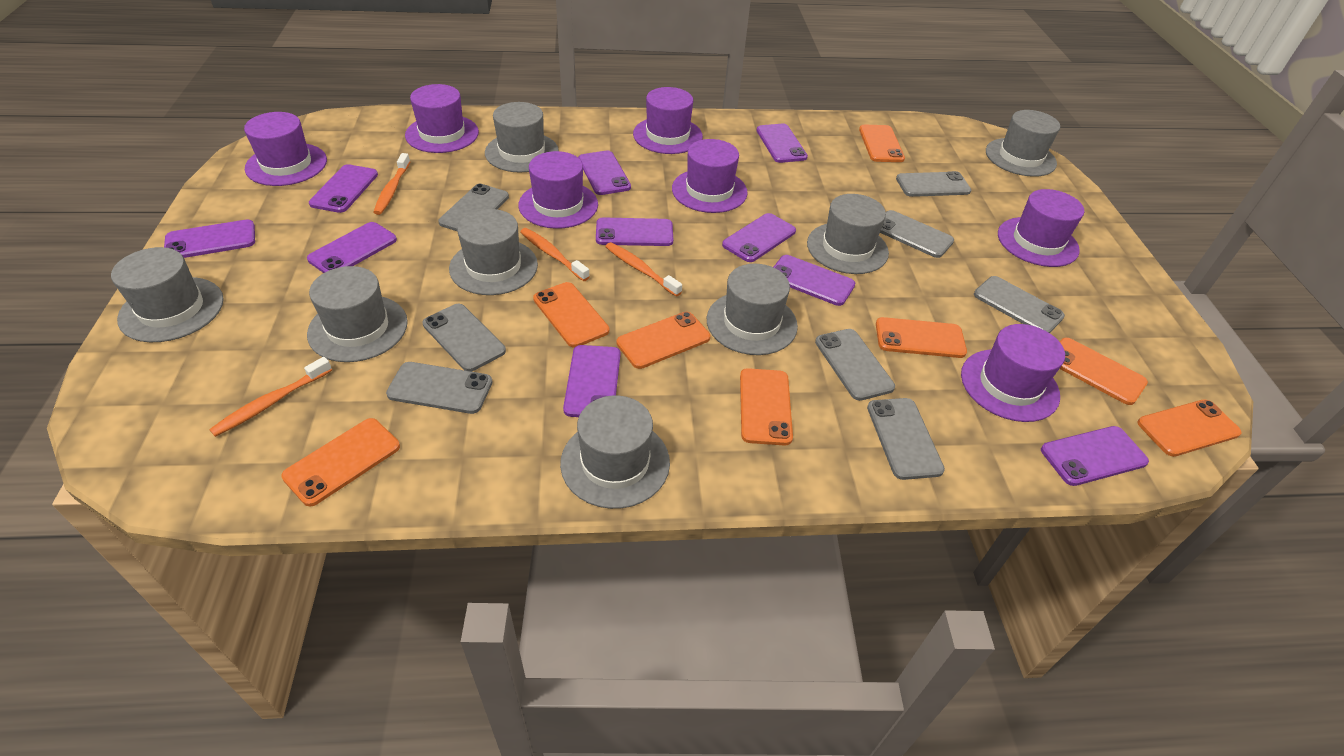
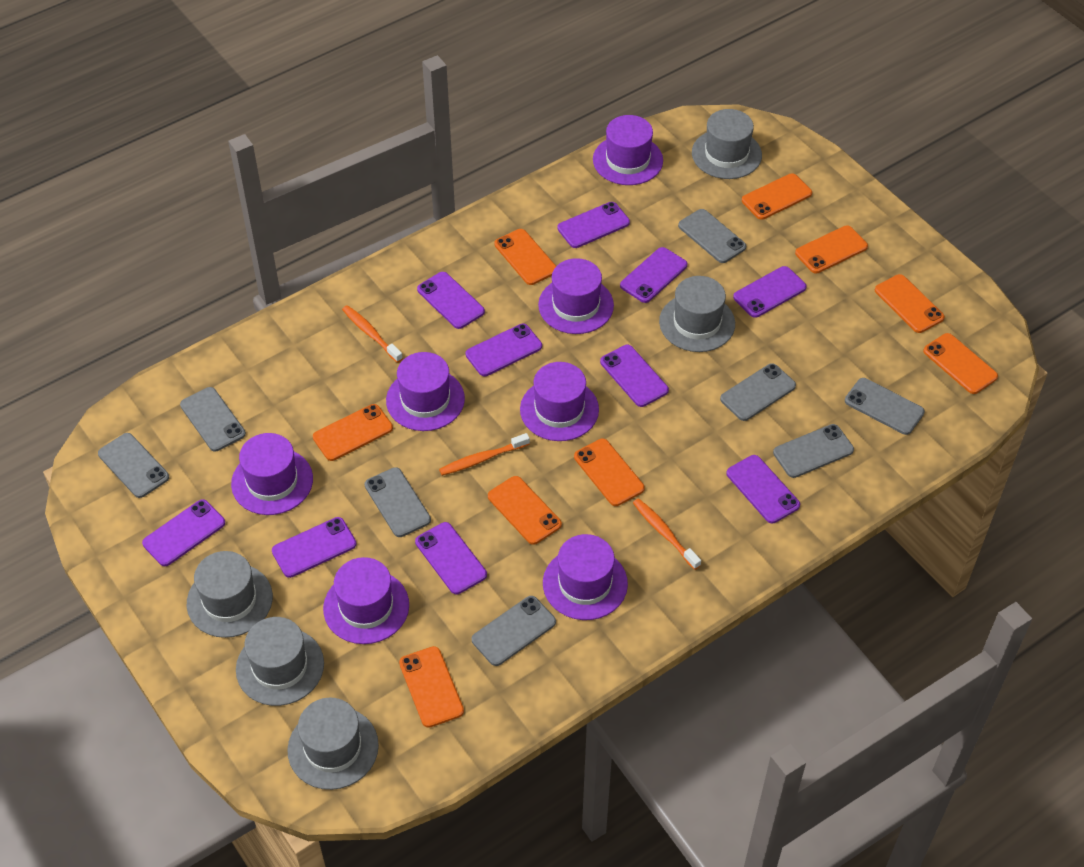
grey hat: [111,247,224,342] [307,266,408,362] [449,209,538,295] [485,102,559,172] [560,396,670,509] [707,264,798,355] [807,194,889,274] [986,110,1060,177] = 8 -> [187,551,273,638] [236,617,324,706] [287,698,379,790] [659,276,735,352] [692,109,762,179] = 5
orange phone: [281,418,400,506] [533,282,609,347] [617,312,710,369] [740,368,793,446] [859,125,905,162] [876,317,967,358] [1060,338,1148,405] [1137,400,1242,457] = 8 -> [313,404,393,461] [399,646,464,728] [488,476,562,545] [494,229,556,285] [574,439,645,506] [742,173,812,220] [795,226,868,274] [875,274,945,333] [923,333,998,394] = 9
orange toothbrush: [209,357,332,437] [373,153,410,215] [520,228,590,281] [605,242,682,297] = 4 -> [342,305,403,363] [439,433,530,476] [633,498,701,570] = 3

